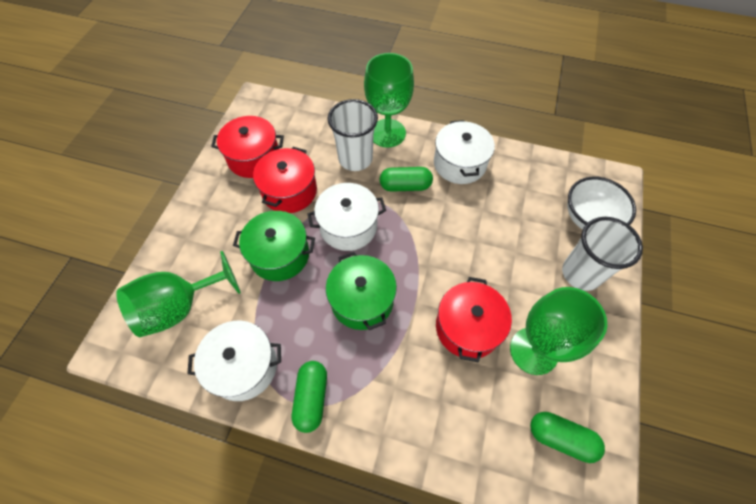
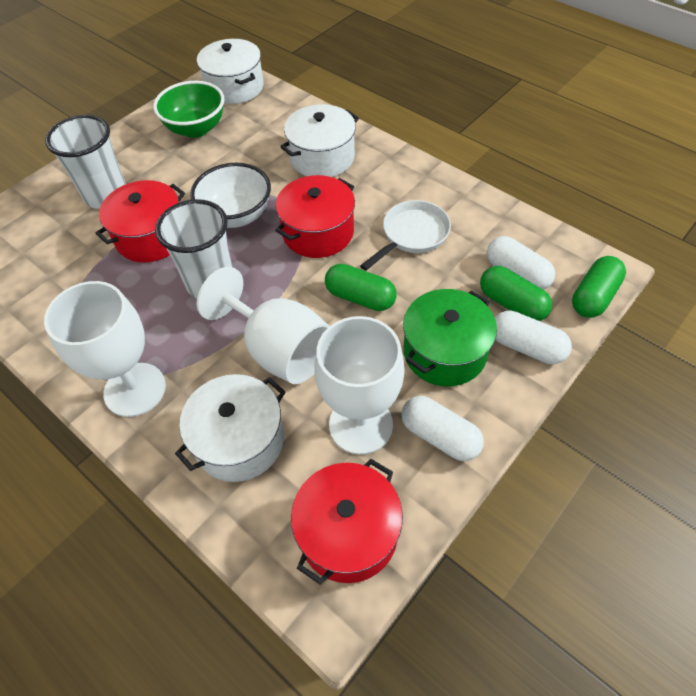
green bowl: none = 0 -> [153,81,224,138] = 1
green goblet: [116,251,241,337] [364,53,414,148] [510,287,607,375] = 3 -> none = 0
green pot: [233,211,315,281] [326,252,397,330] = 2 -> [403,289,497,387] = 1
white capsule: none = 0 -> [401,396,484,461] [487,236,555,290] [495,311,572,364] = 3
white goblet: none = 0 -> [44,281,166,417] [197,267,329,384] [315,316,405,455] = 3
white pan: none = 0 -> [360,200,451,271] = 1

